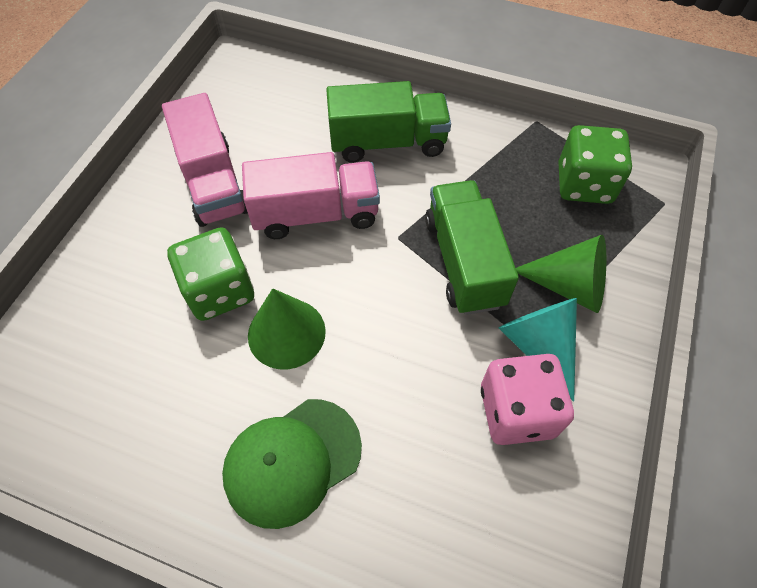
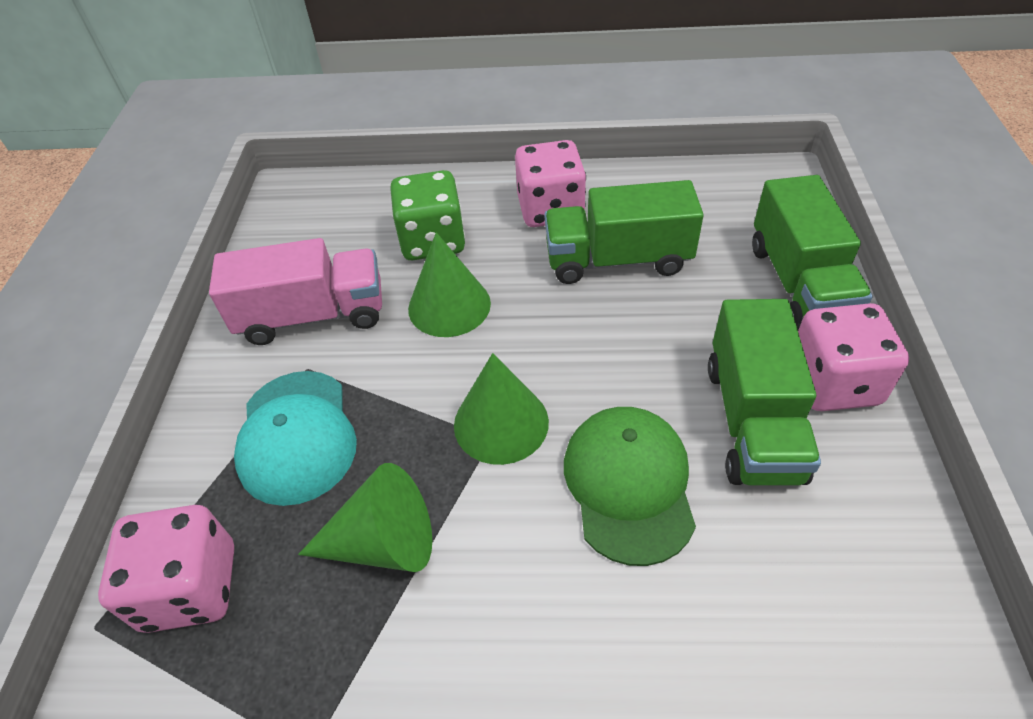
green cone: [248,288,326,370] [516,235,606,313] = 2 -> [298,463,432,572] [408,232,491,337] [454,353,549,465] = 3
green dice: [167,227,254,321] [558,125,632,204] = 2 -> [390,170,465,260] = 1
green truck: [326,81,451,163] [425,180,519,315] = 2 -> [545,180,704,284] [708,299,821,486] [752,175,873,330] = 3
pink dice: [481,354,574,445] = 1 -> [98,505,234,633] [515,140,586,227] [798,303,909,411] = 3
pink truck: [162,93,248,227] [242,152,380,239] = 2 -> [209,238,382,345] = 1
turquoise cap: none = 0 -> [234,371,357,506] = 1
turquoise cone: [499,298,577,402] = 1 -> none = 0

